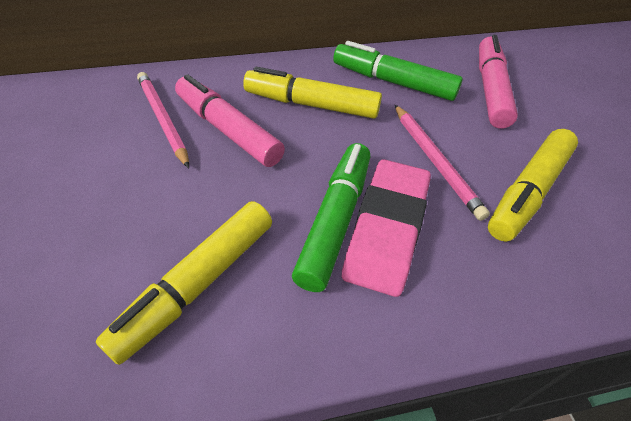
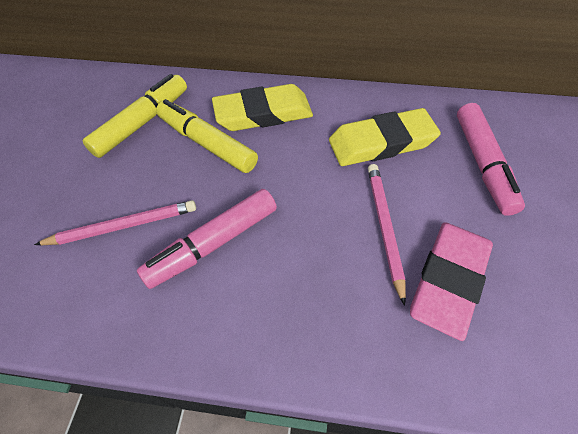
green marker: [292,143,370,292] [333,41,463,101] = 2 -> none = 0
yellow eraser: none = 0 -> [212,84,313,131] [329,108,441,166] = 2
yellow marker: [96,201,272,365] [243,67,382,119] [488,129,578,241] = 3 -> [82,74,187,158] [156,99,258,173] = 2

